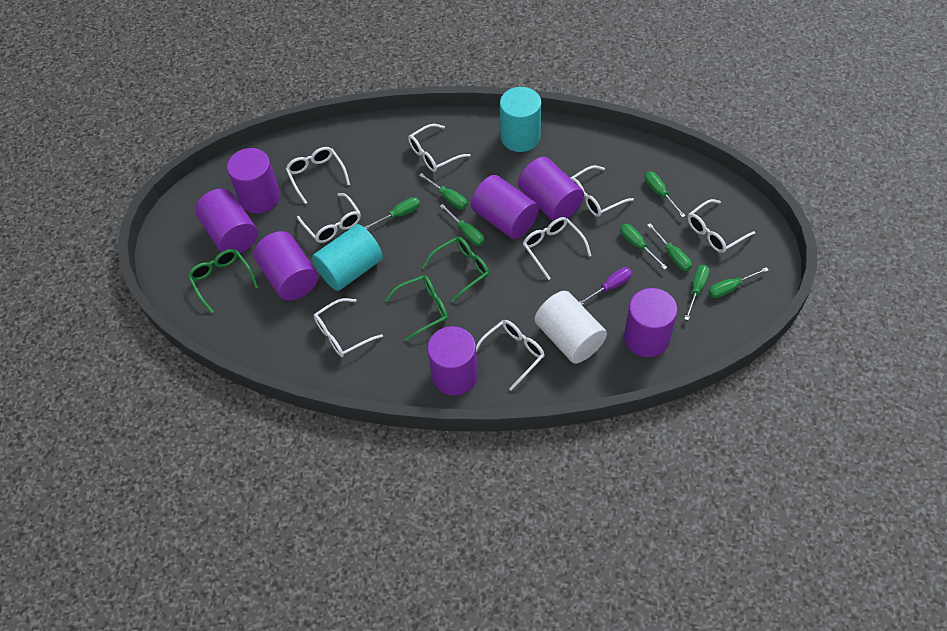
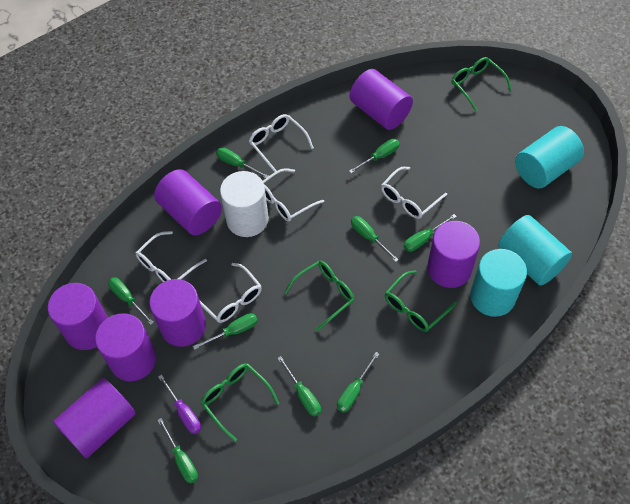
green glasses: [188,249,258,313] [385,275,448,341] [422,237,489,302] = 3 -> [201,364,279,442] [284,261,355,331] [385,270,456,332] [451,57,512,112] = 4
green screwdriver: [364,197,420,229] [419,173,468,209] [440,204,485,246] [620,224,668,270] [645,172,686,218] [647,223,692,271] [685,265,710,320] [708,267,769,298] = 8 -> [108,278,154,325] [158,418,198,484] [193,313,258,350] [216,148,269,178] [277,356,321,417] [337,352,379,413] [349,139,400,173] [351,216,399,262] [403,214,457,252] = 9
turquoise cylinder: [312,224,383,291] [500,87,541,152] = 2 -> [470,249,527,317] [498,215,572,286] [515,126,584,188] = 3
white glasses: [286,147,350,204] [297,193,361,243] [314,298,383,357] [408,124,470,172] [476,320,545,391] [523,217,591,280] [570,165,634,217] [688,199,755,253] = 8 -> [136,231,207,282] [200,263,262,323] [249,114,314,172] [263,168,324,222] [381,167,447,219] = 5

